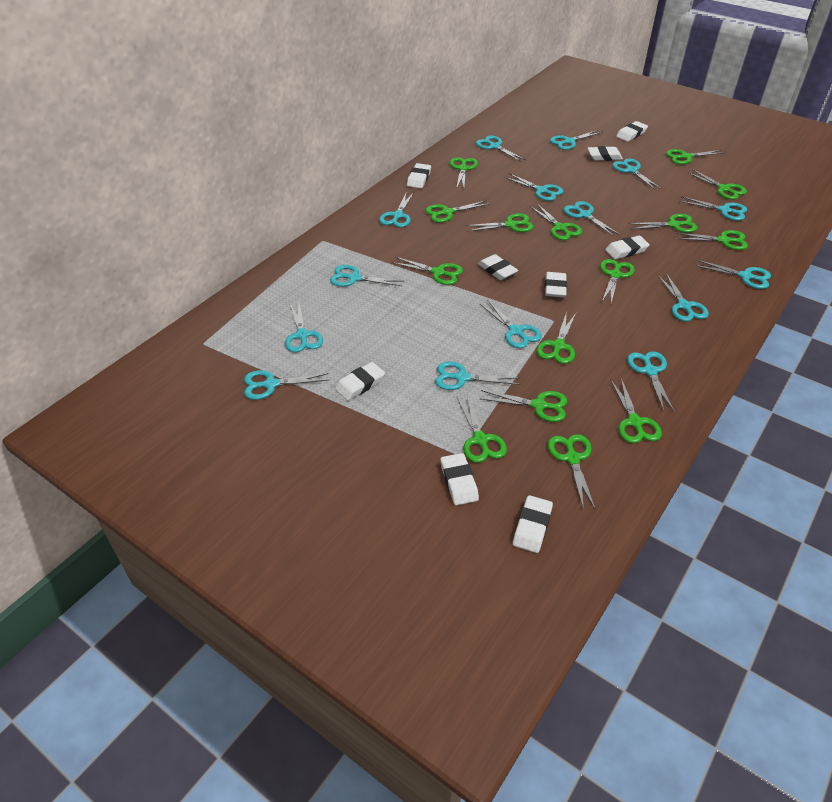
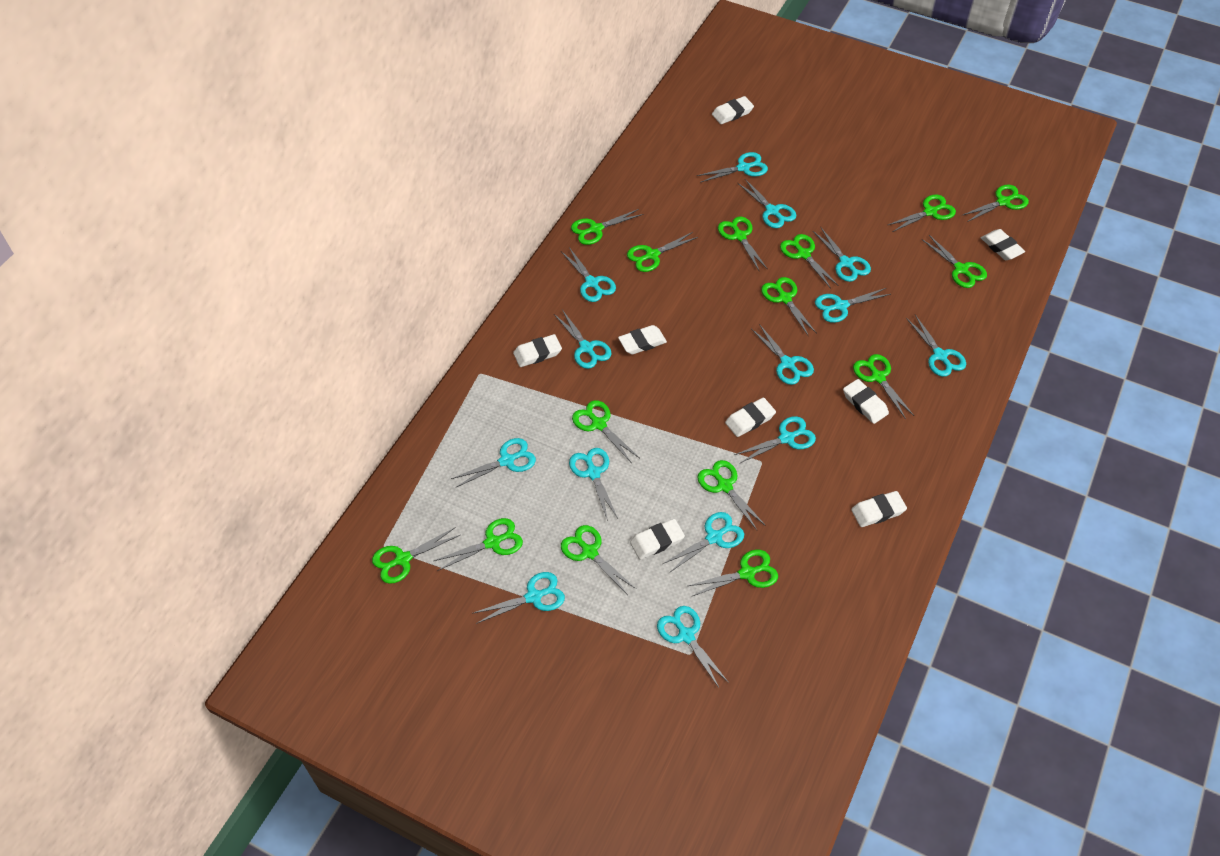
turquoise scissors: [244,370,329,400] [285,303,323,352] [330,265,404,287] [379,191,414,227] [435,361,520,390] [476,136,526,162] [480,300,542,348] [504,173,563,201] [550,130,602,150] [564,201,620,237] [612,159,661,190] [627,351,675,412] [657,273,709,322] [679,196,747,221] [695,260,771,289] = 15 -> [451,438,536,488] [472,572,565,624] [554,310,612,369] [561,247,616,302] [569,448,618,521] [657,606,729,689] [663,512,744,573] [697,152,768,183] [734,416,816,464] [738,179,796,228] [751,324,814,385] [813,228,871,282] [815,288,891,323] [906,315,966,377] = 14
white eraser: [335,362,385,401] [407,163,431,188] [440,453,479,505] [478,254,518,280] [513,495,553,553] [545,272,567,298] [588,146,623,161] [605,236,650,259] [616,121,648,142] = 9 -> [513,334,562,367] [618,325,667,355] [630,519,685,559] [712,96,754,124] [725,398,776,437] [843,379,889,424] [851,491,907,527] [981,229,1025,260] = 8

